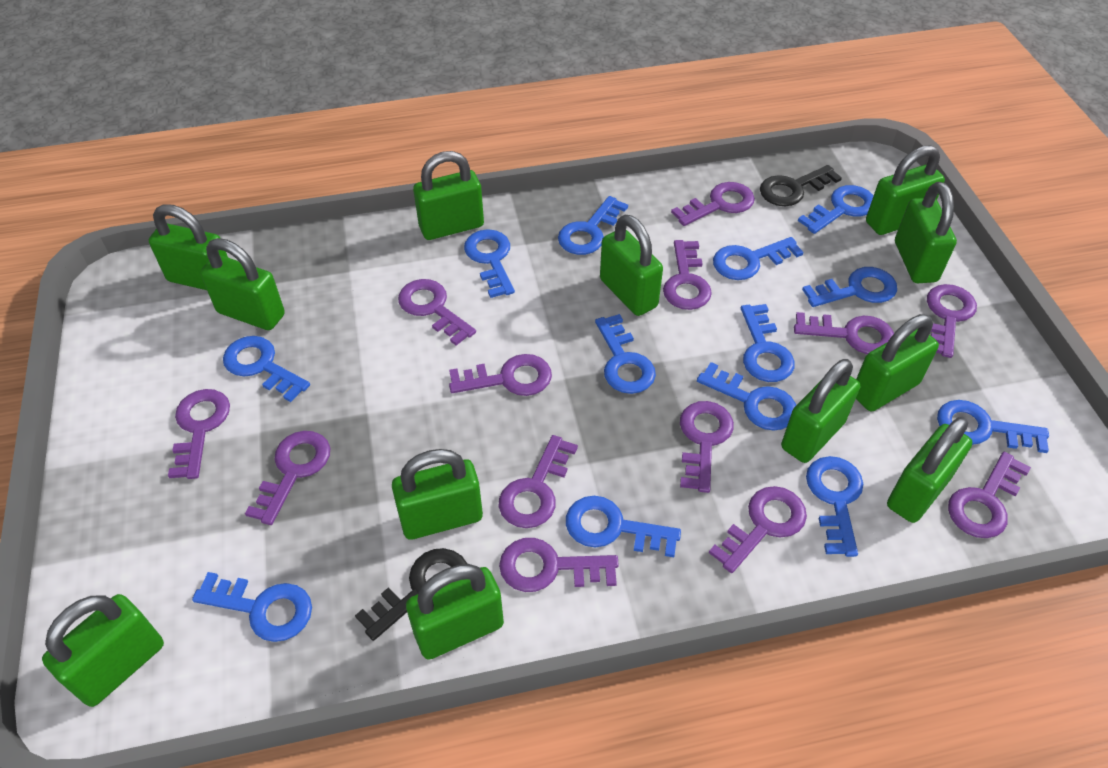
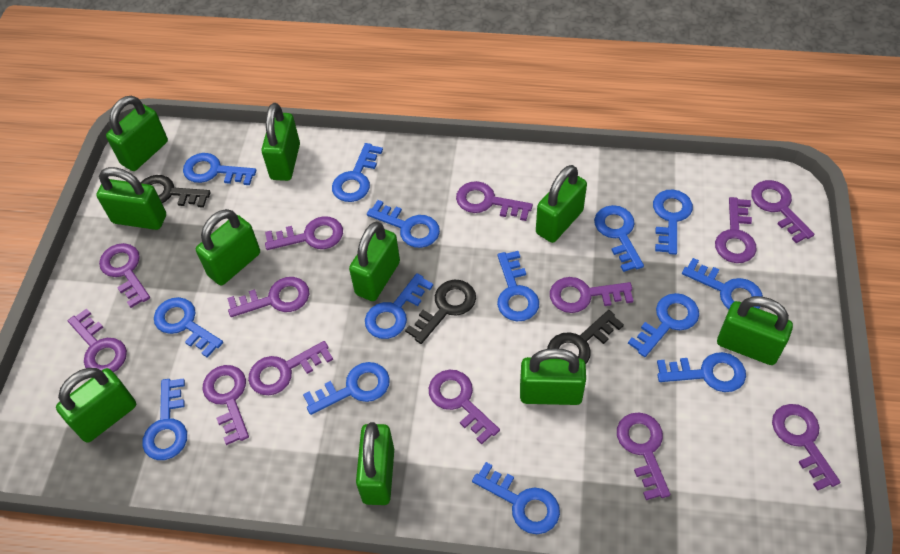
black key: [355,548,467,641] [760,165,842,206] = 2 -> [140,175,211,208] [405,280,476,344] [547,310,624,364] = 3
blue key: [192,572,312,642] [223,336,310,402] [464,229,515,298] [558,196,628,255] [566,496,681,557] [595,314,656,394] [697,362,796,431] [713,237,804,280] [741,304,795,382] [798,185,873,234] [802,267,897,307] [806,456,863,557] [937,400,1049,453] = 13 -> [142,378,187,460] [154,297,223,358] [183,153,256,185] [303,362,390,415] [332,143,383,202] [365,273,433,339] [367,200,440,248] [472,462,560,534] [497,251,539,321] [594,205,644,272] [628,293,699,357] [653,189,693,255] [657,352,746,392] [682,258,763,309] = 14
green padlock: [42,594,164,707] [149,204,228,290] [200,238,285,330] [392,449,483,540] [406,564,504,660] [413,151,484,240] [600,215,663,316] [781,359,860,463] [856,314,939,411] [866,145,945,235] [887,417,972,523] [895,182,957,283] = 12 -> [56,368,136,443] [96,167,166,230] [106,95,168,171] [196,209,260,285] [262,103,300,181] [349,222,400,301] [356,422,394,505] [520,348,586,405] [536,165,587,243] [717,296,793,365] = 10

